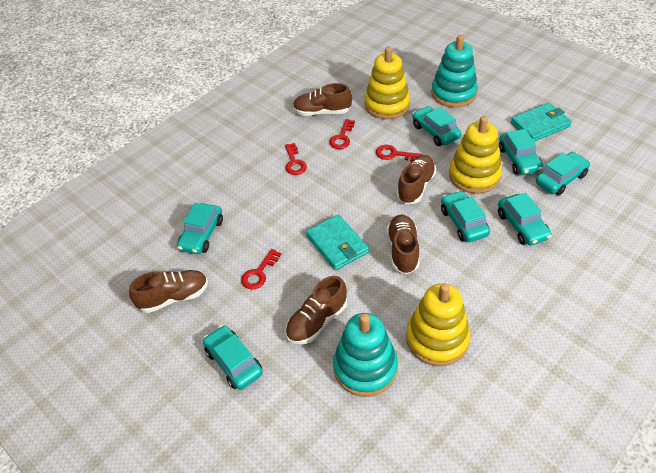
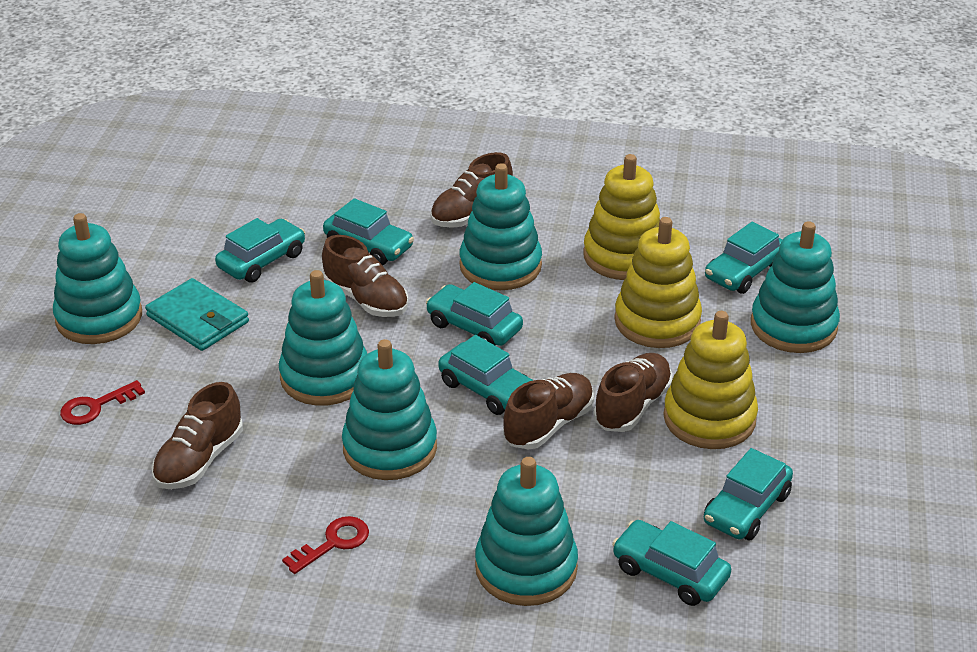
red key: [241,249,281,290] [285,143,307,175] [329,119,355,149] [376,145,422,162] = 4 -> [60,380,145,425] [282,516,369,574] = 2
turquoise stacking toy: [333,313,398,397] [431,35,478,107] = 2 -> [53,213,142,344] [279,270,368,406] [342,339,437,480] [459,163,542,290] [475,457,578,606] [751,221,840,353] = 6
turquoise wallet: [306,214,369,270] [511,103,572,142] = 2 -> [145,278,249,351] = 1

